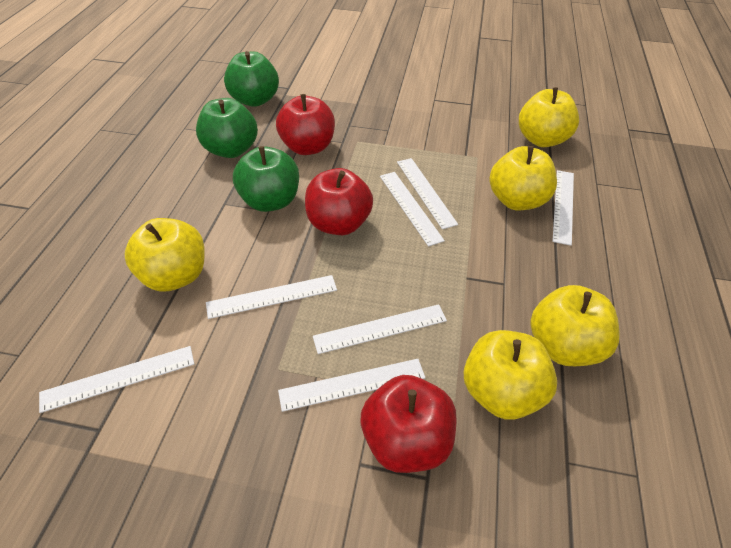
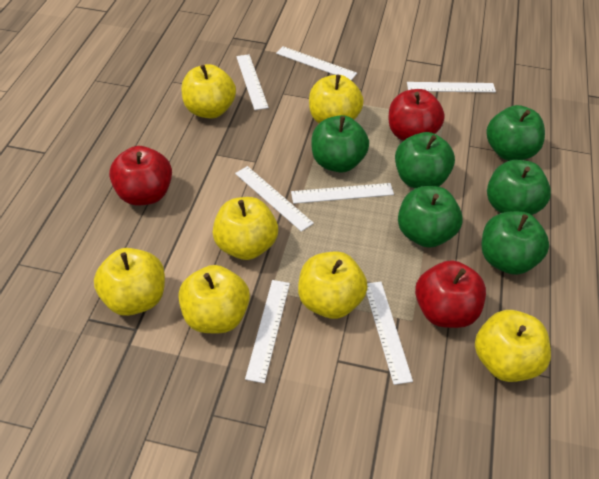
green apple: [196,98,258,158] [224,51,279,107] [233,146,299,212] = 3 -> [312,115,369,172] [395,132,455,188] [398,186,463,248] [482,211,549,275] [486,105,545,161] [487,160,551,215] = 6
yellow apple: [124,218,205,292] [463,330,557,420] [489,146,557,210] [519,87,579,147] [530,285,620,366] = 5 -> [94,248,165,316] [178,265,250,333] [181,64,236,118] [213,197,278,260] [298,252,368,319] [309,75,364,123] [475,310,551,382] = 7

